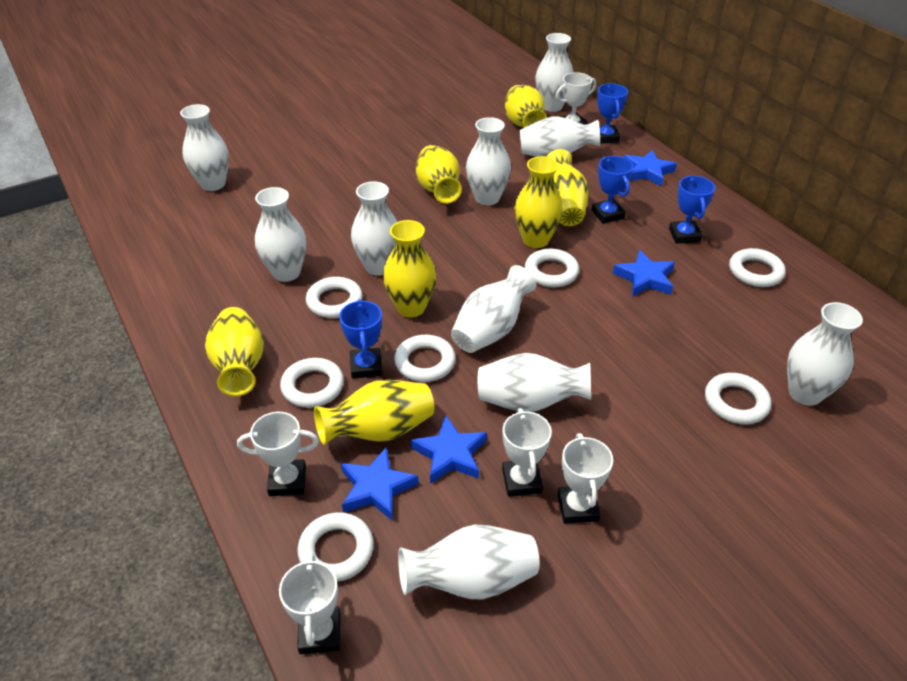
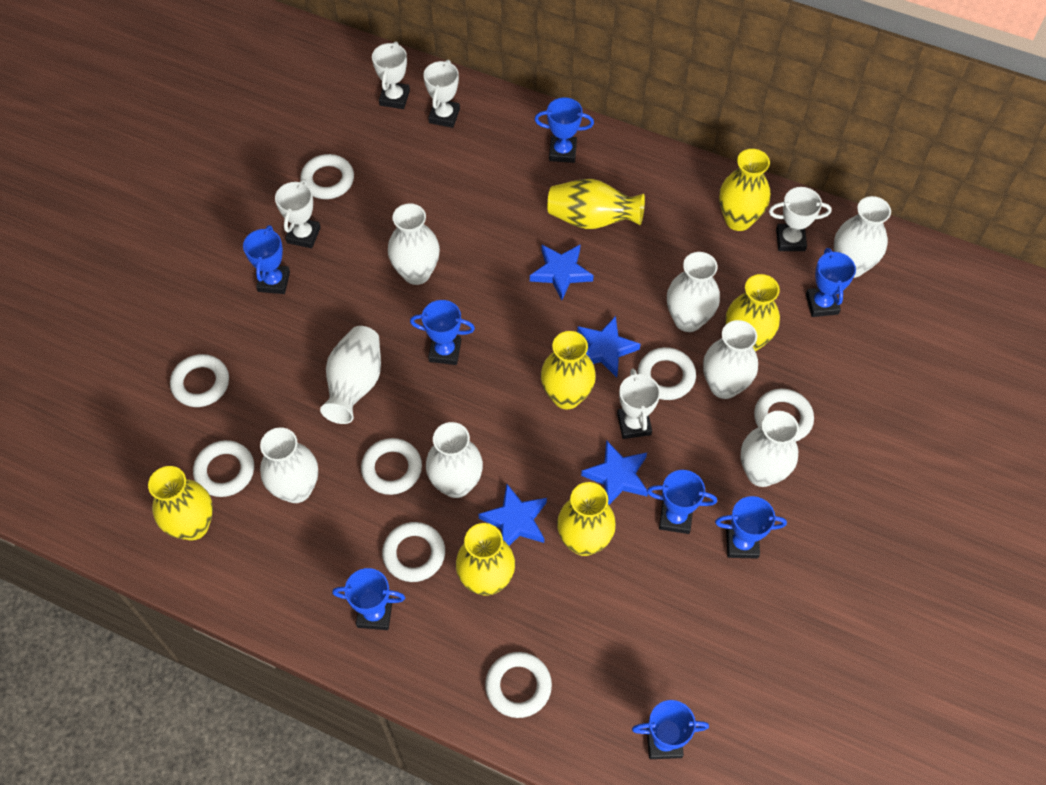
blue trophy: [339,299,382,379] [592,156,633,224] [597,83,628,144] [669,176,715,244] = 4 -> [243,225,290,294] [332,568,405,630] [410,300,475,365] [534,97,594,163] [632,700,709,759] [647,470,717,534] [715,496,787,559] [806,248,856,317] = 8
white ring: [280,358,344,408] [297,512,374,582] [306,277,363,318] [394,335,456,382] [525,249,579,288] [705,373,771,424] [729,248,786,287] = 7 -> [170,354,229,407] [193,440,254,497] [300,154,354,199] [361,438,422,495] [382,522,445,582] [485,652,552,718] [638,347,696,400] [754,389,814,441] = 8
white vase: [180,104,229,191] [255,187,306,282] [351,181,397,276] [398,525,539,599] [451,265,536,353] [466,117,511,205] [478,353,591,412] [520,116,600,157] [535,33,574,112] [787,302,863,406] = 10 -> [260,427,318,503] [320,326,381,424] [388,203,440,285] [426,422,483,498] [667,252,720,332] [703,320,758,399] [741,411,799,487] [834,196,891,278] = 8

